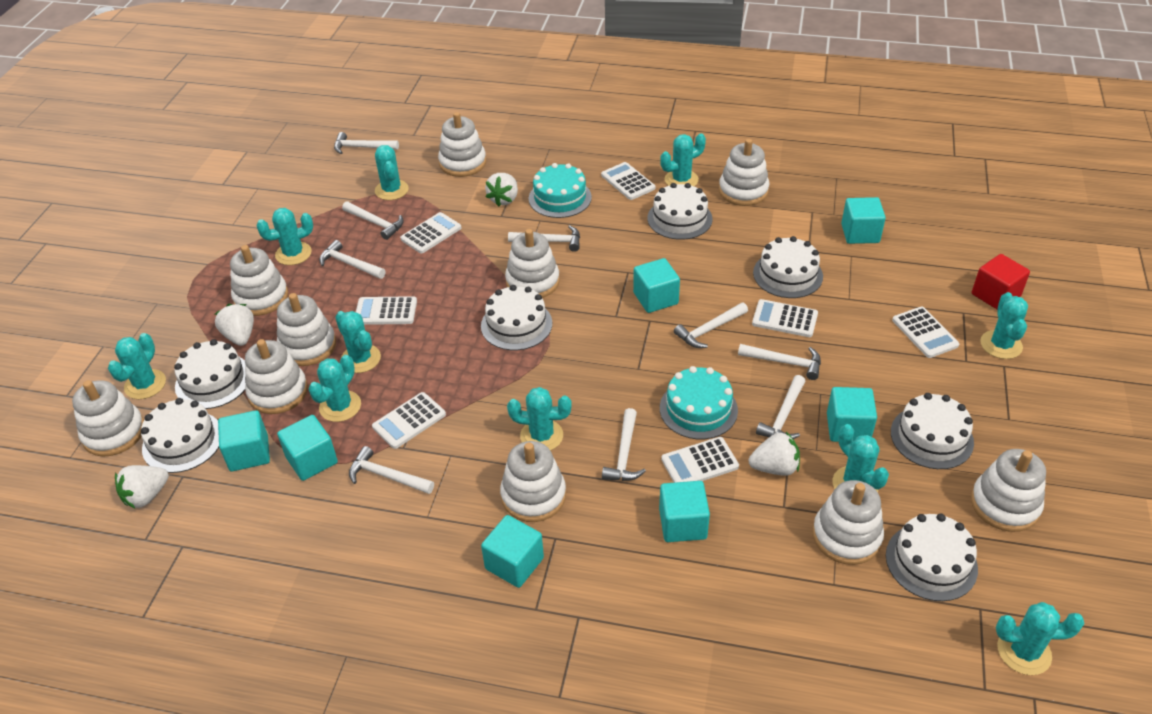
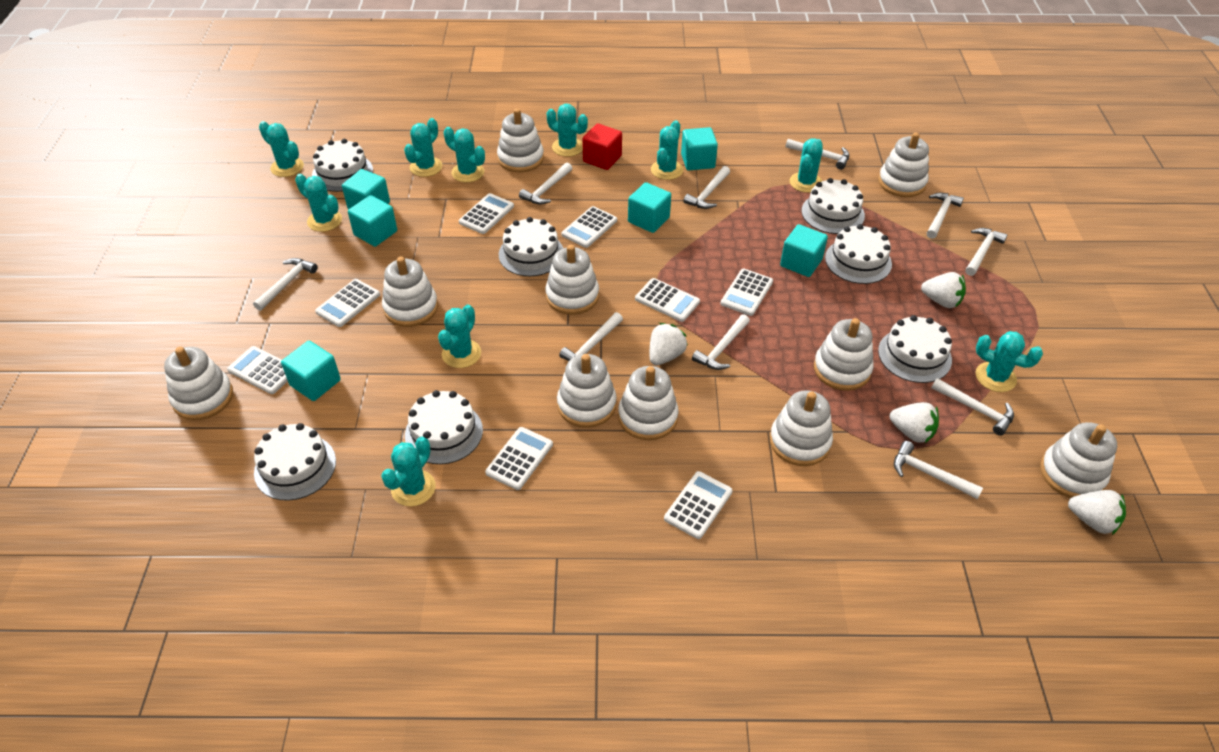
turquoise cake: [529,163,592,218] [660,366,738,439] = 2 -> none = 0
turquoise cube: [218,410,270,471] [277,415,338,481] [481,515,544,588] [633,258,680,313] [659,481,710,542] [827,387,877,442] [841,197,886,244] = 7 -> [281,341,341,401] [342,169,390,209] [348,195,397,247] [628,182,671,233] [681,127,718,170] [780,224,828,277] = 6
white calculator: [356,296,417,325] [372,392,446,449] [400,212,461,254] [601,162,655,200] [661,437,739,483] [752,299,818,337] [892,307,959,358] = 7 -> [227,346,288,394] [315,279,380,327] [459,193,514,234] [485,427,553,490] [562,206,617,248] [635,278,700,322] [664,471,733,539] [720,269,773,316] = 8
white hammer: [319,240,386,279] [334,132,399,154] [342,201,404,240] [349,446,434,494] [508,225,580,252] [602,408,646,481] [674,303,748,348] [738,344,821,380] [756,375,805,439] = 9 -> [253,258,318,311] [519,162,572,205] [559,312,623,361] [683,166,730,209] [692,314,750,370] [785,139,849,170] [894,441,983,499] [927,193,964,239] [931,378,1014,436] [965,228,1007,276] = 10

